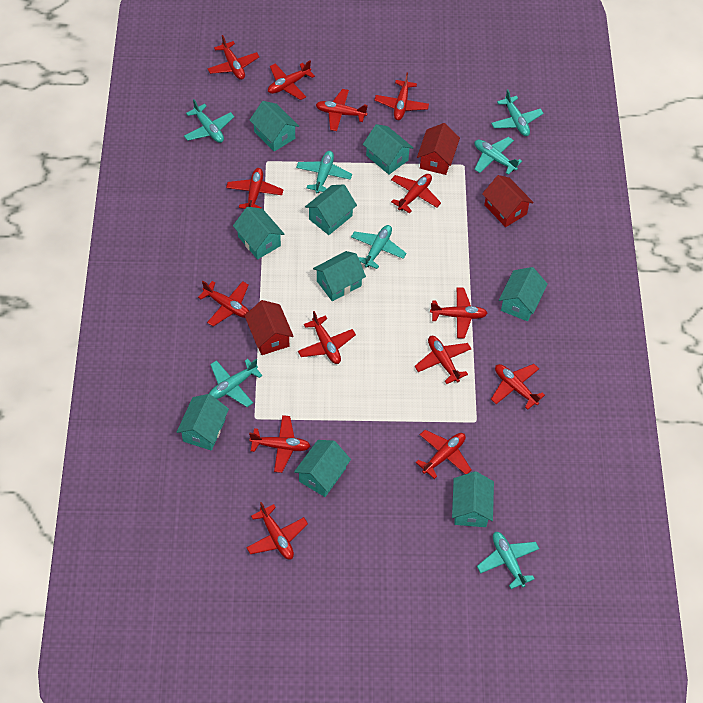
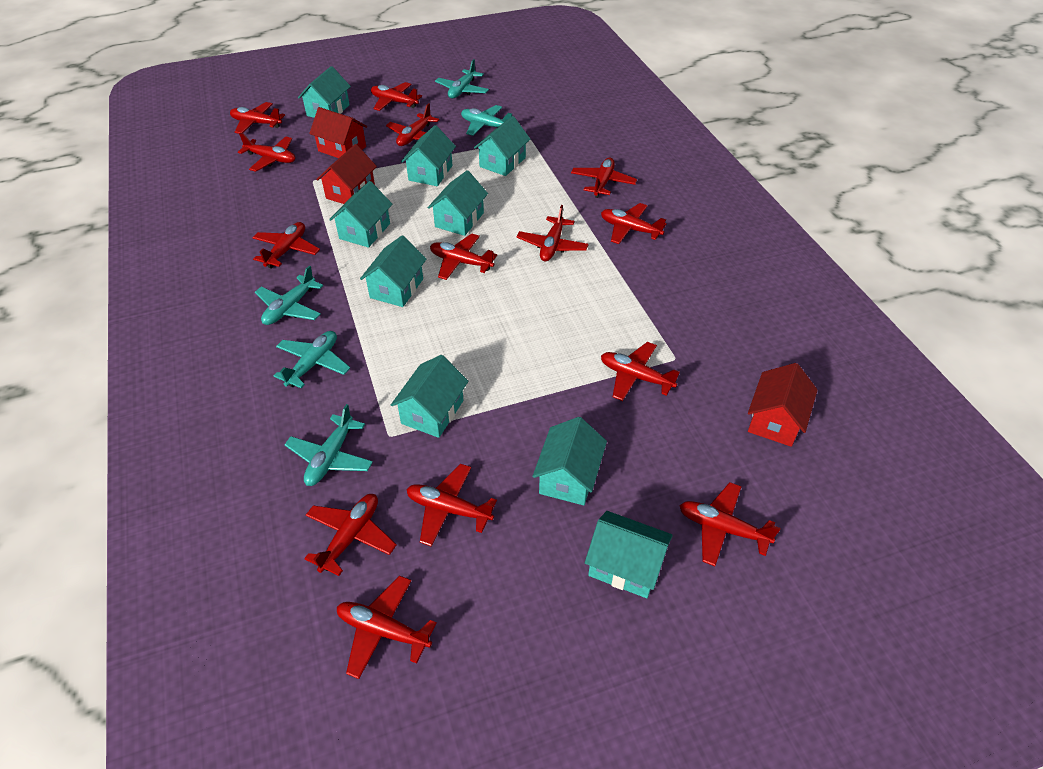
turquoise plane: [184,99,234,143] [209,359,263,407] [296,151,352,193] [351,225,407,269] [474,137,522,175] [477,532,539,589] [491,89,544,136] = 7 -> [255,265,323,325] [274,331,350,388] [285,404,373,486] [435,59,489,98] [461,105,512,136] = 5

